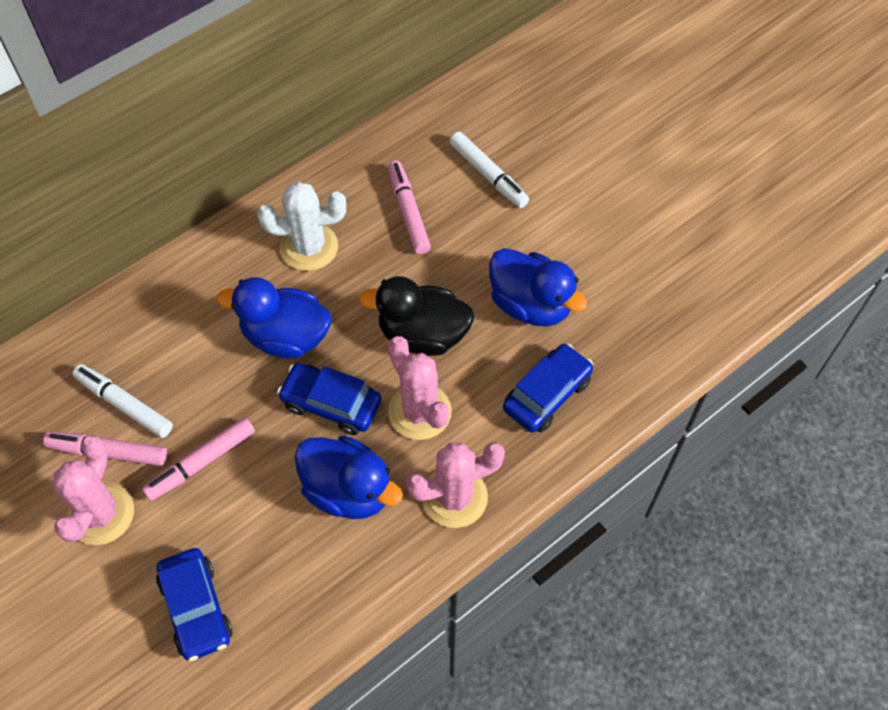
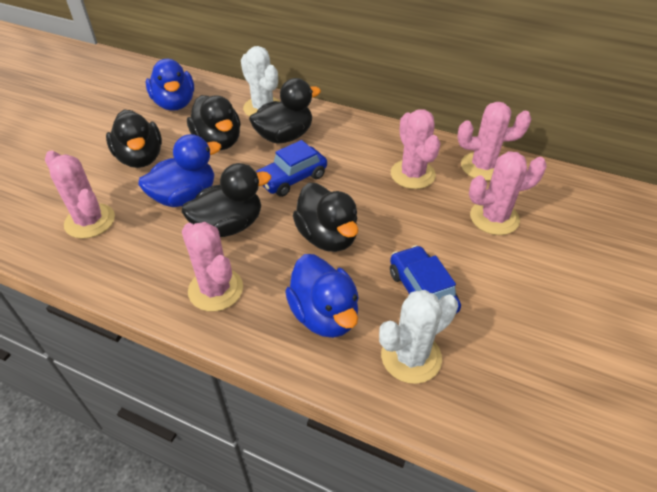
black duck: [359,276,475,356] = 1 -> [106,110,162,168] [182,163,271,237] [187,95,241,150] [249,78,321,143] [293,183,359,252] = 5
blue car: [156,548,233,661] [277,363,381,435] [503,343,593,433] = 3 -> [256,140,327,197] [390,245,461,314] = 2
pink cactus: [54,435,134,545] [388,336,452,440] [406,443,505,528] = 3 -> [45,151,115,239] [182,222,243,312] [391,109,440,189] [457,102,531,181] [469,151,547,235] = 5
pink marker: [43,432,167,466] [142,417,255,501] [388,161,431,254] = 3 -> none = 0
white cactus: [257,182,346,271] = 1 -> [241,46,280,117] [379,290,458,384] = 2
white marker: [72,364,173,438] [450,132,529,208] = 2 -> none = 0

